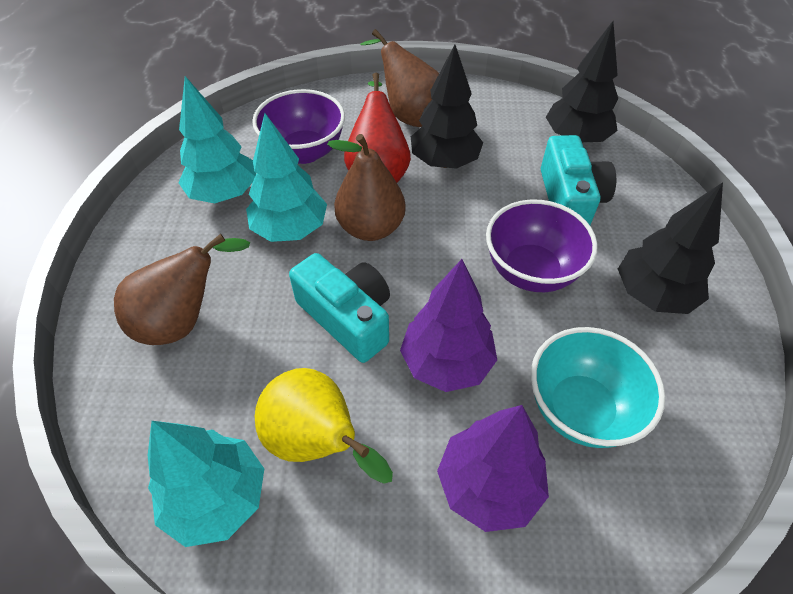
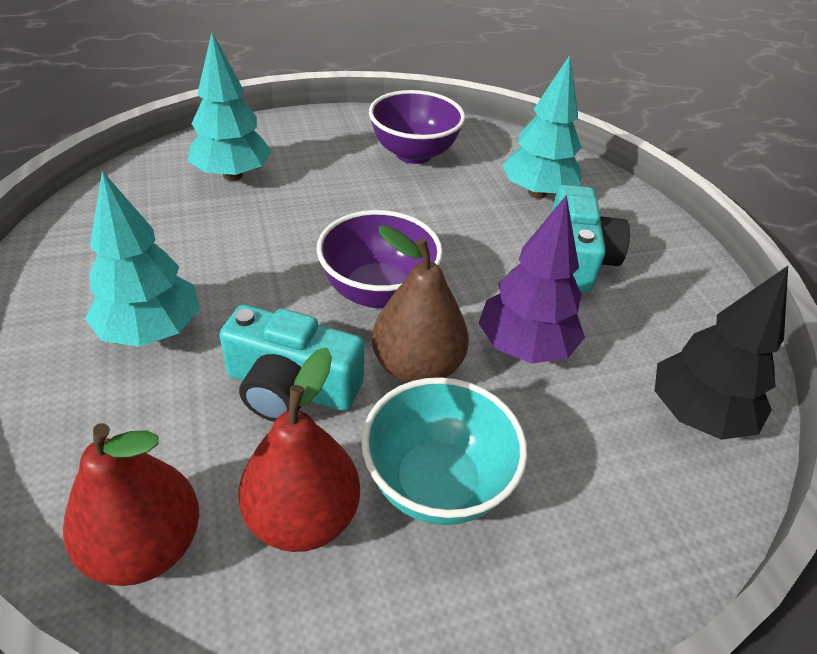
black tree: [411,45,483,169] [546,21,618,143] [618,182,723,314] = 3 -> [655,266,788,440] = 1
brown pear: [114,234,250,345] [327,134,406,241] [360,29,439,127] = 3 -> [372,225,469,383] = 1
purple tree: [400,259,497,392] [437,405,549,532] = 2 -> [478,195,585,363] = 1
red pear: [344,73,411,183] = 1 -> [63,423,199,586] [239,347,360,552] = 2
yellow pear: [255,368,393,484] = 1 -> none = 0

